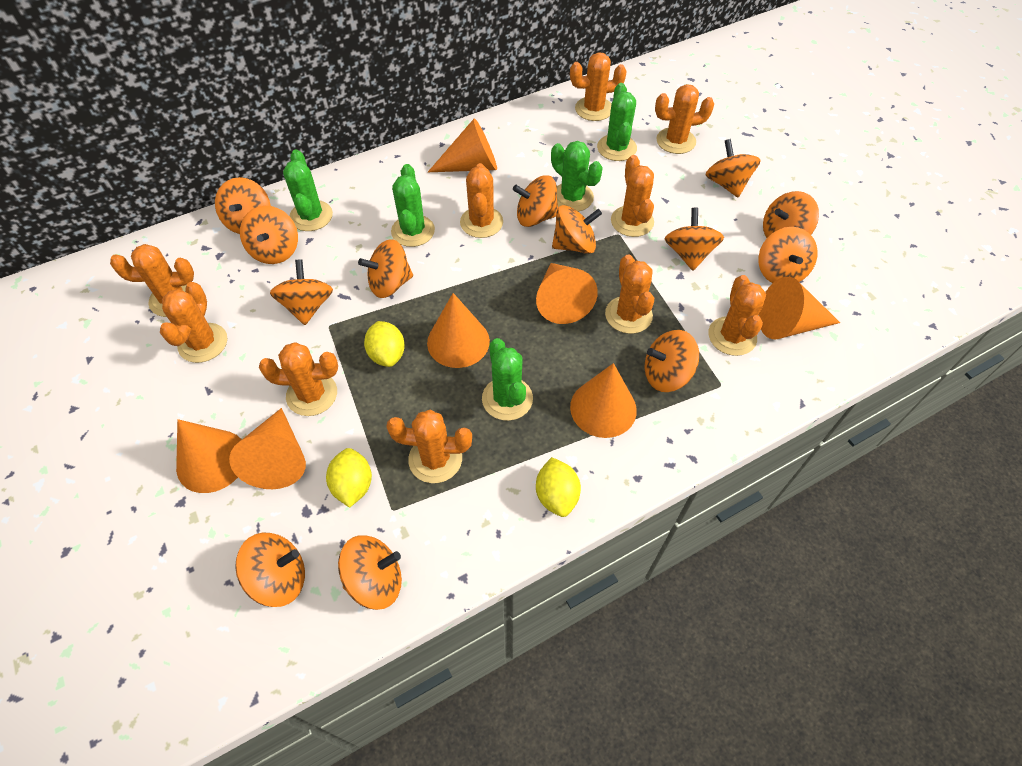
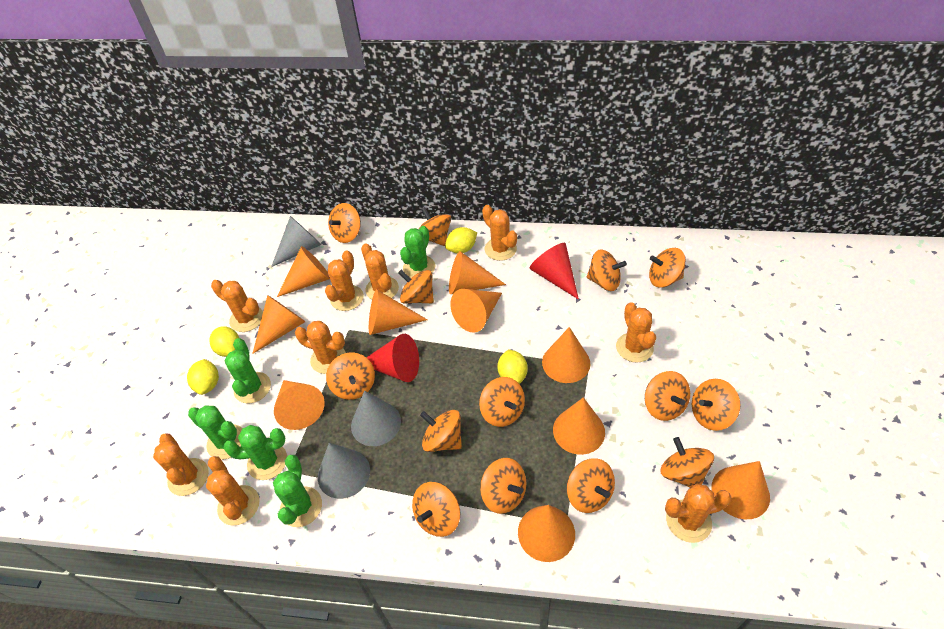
grey cone: none = 0 -> [271,216,322,267] [318,443,370,499] [351,390,401,446] = 3
orange cactus: [110,244,194,317] [160,282,227,363] [259,342,338,416] [386,410,472,483] [460,163,503,238] [570,52,627,121] [605,254,654,334] [611,155,654,237] [655,84,714,154] [708,275,766,356] = 10 -> [153,434,209,496] [206,456,260,526] [211,280,263,332] [295,321,346,374] [325,250,364,311] [361,243,399,300] [482,205,517,261] [616,302,656,362] [665,484,731,543] = 9
orange cone: [176,419,242,493] [229,408,306,489] [427,293,490,368] [428,118,497,172] [536,263,598,324] [570,363,637,438] [758,277,840,339] = 7 -> [252,295,305,354] [274,380,325,430] [277,246,330,297] [369,289,427,335] [449,251,506,294] [450,289,502,333] [518,505,575,562] [542,327,590,383] [553,397,605,455] [712,461,770,519] = 10
orange spinning top: [215,177,271,234] [235,533,305,607] [240,206,298,264] [270,259,333,325] [338,535,402,610] [358,239,413,298] [513,175,558,227] [552,205,602,254] [645,330,699,392] [665,208,724,271] [705,139,761,197] [758,227,818,283] [763,191,819,238] = 13 -> [326,352,375,400] [328,203,361,243] [398,270,434,304] [412,482,460,537] [418,207,451,246] [420,410,462,452] [479,377,525,427] [480,458,526,514] [567,458,615,513] [587,249,627,291] [645,371,690,421] [649,248,686,288] [660,437,714,488] [692,379,741,431] = 14
red cone: none = 0 -> [366,334,419,382] [529,243,579,300] = 2
yellow lemon: [326,448,372,508] [364,321,405,367] [536,457,581,517] = 3 -> [187,359,219,395] [209,326,239,357] [445,227,477,253] [497,349,528,384] = 4

